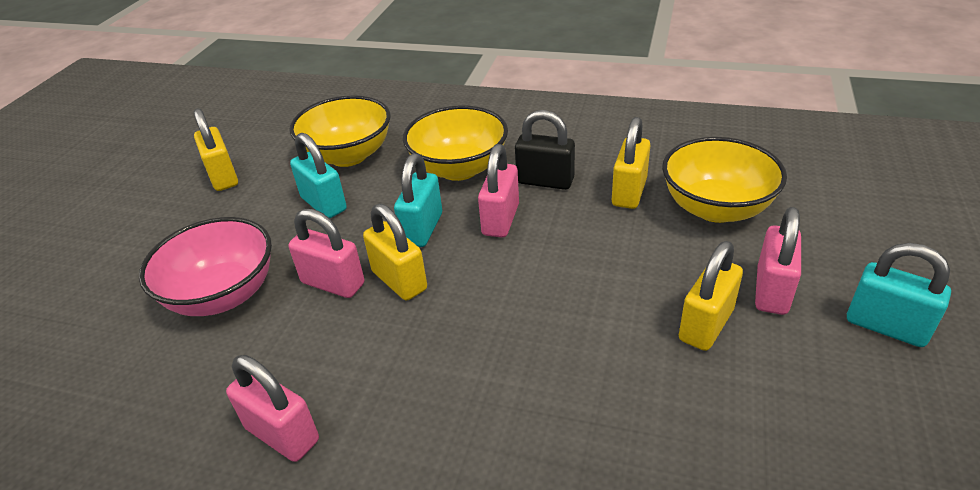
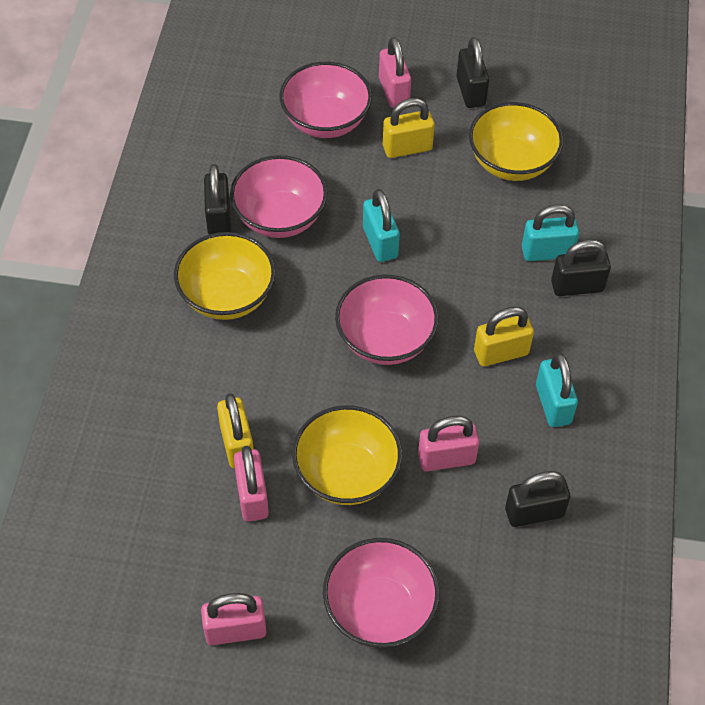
black padlock: [515,110,575,190] = 1 -> [204,164,231,235] [456,37,489,108] [505,471,571,527] [551,240,611,296] = 4
pink bowl: [139,217,272,316] = 1 -> [230,155,328,238] [280,62,372,138] [323,538,440,648] [335,275,439,365] = 4
yellow padlock: [193,108,238,191] [363,204,427,301] [612,117,650,209] [679,241,743,351] = 4 -> [217,393,254,468] [383,98,435,158] [474,307,534,366] = 3

